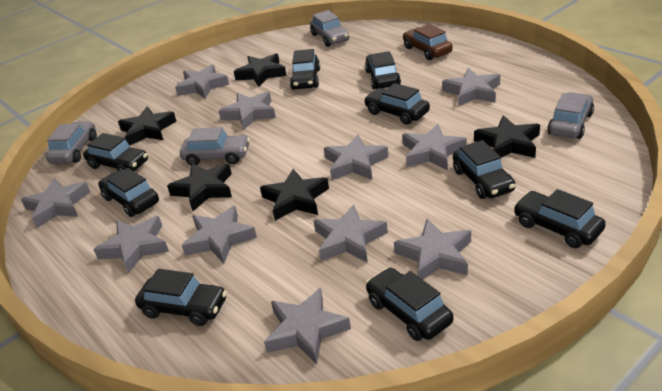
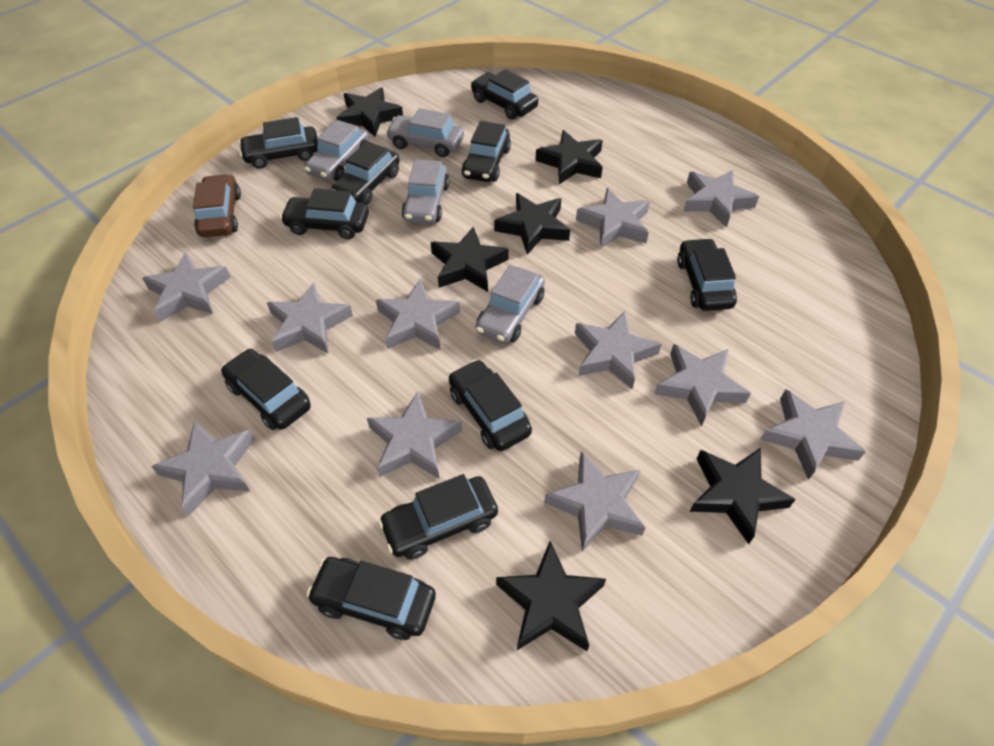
black car: [83,133,148,171] [98,168,159,217] [135,269,227,326] [290,49,320,90] [364,83,430,125] [365,51,401,90] [366,268,453,341] [453,140,516,199] [513,189,606,248] = 9 -> [221,349,311,430] [239,117,318,168] [280,188,369,239] [307,557,436,640] [332,141,400,205] [378,474,498,560] [449,359,532,451] [462,121,511,182] [471,69,538,120] [677,238,737,311] = 10
black star: [118,107,176,145] [167,163,232,211] [234,53,287,87] [260,169,329,221] [474,115,540,158] = 5 -> [336,88,403,137] [431,227,509,292] [494,193,570,255] [496,541,606,651] [535,130,603,184] [690,448,796,544] = 6

